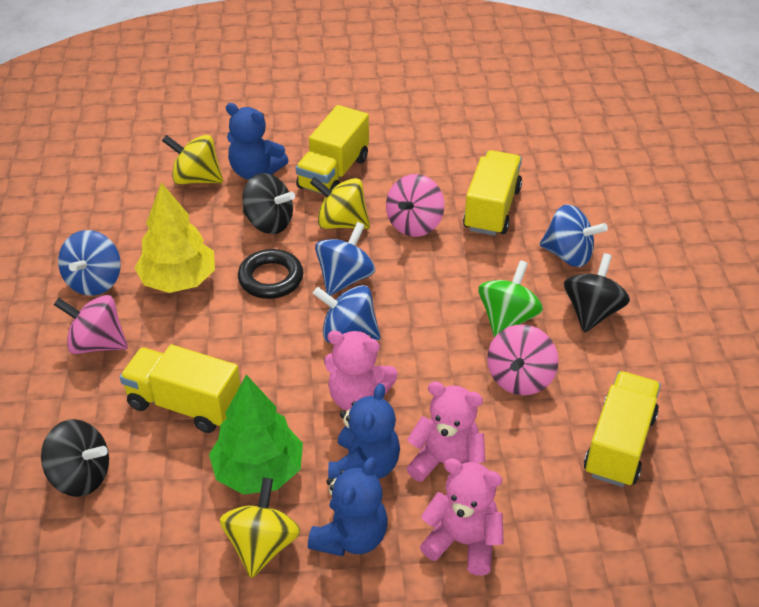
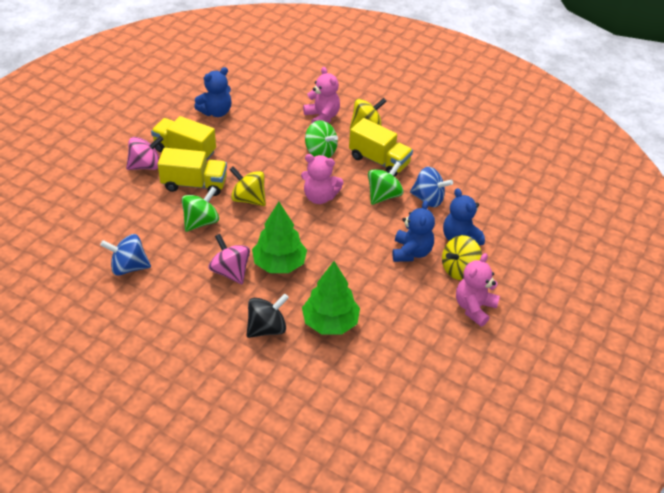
black ring: [238,249,304,299] = 1 -> none = 0
black spinning top: [41,419,109,497] [242,173,295,234] [564,253,630,333] = 3 -> [246,293,289,338] = 1
blue spinning top: [58,230,121,296] [313,285,381,343] [315,222,375,296] [540,204,608,267] = 4 -> [100,234,151,276] [410,167,453,207] = 2
green spinning top: [478,260,543,337] = 1 -> [182,187,219,232] [305,120,338,158] [368,161,404,205] = 3
green tree: [209,375,303,495] = 1 -> [252,202,307,273] [302,261,360,335] = 2
pink spinning top: [54,295,128,354] [386,174,444,237] [487,324,559,395] = 3 -> [126,136,164,170] [209,234,250,284] = 2
yellow tree: [135,182,215,293] = 1 -> none = 0
yellow truck: [120,345,241,433] [296,105,369,194] [463,150,522,236] [584,371,661,487] = 4 -> [151,116,216,160] [158,148,227,196] [349,118,413,177] = 3

